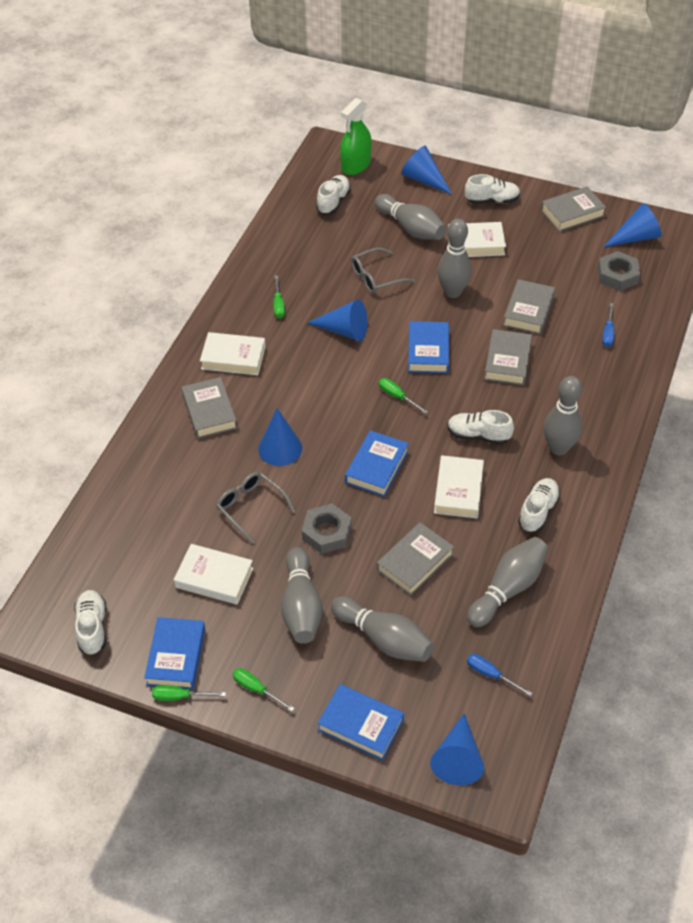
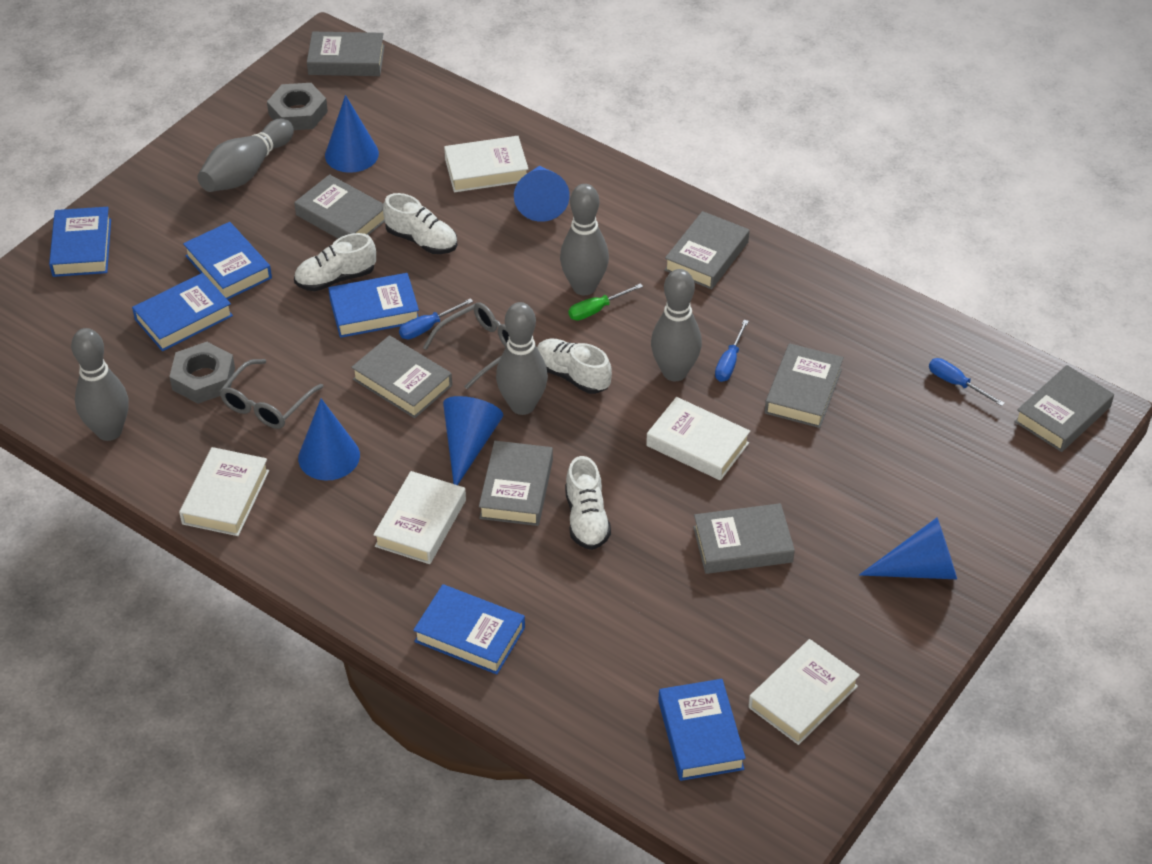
blue book: [144,617,205,690] [317,684,404,761] [345,430,409,497] [408,321,449,373] = 4 -> [49,207,111,277] [132,273,233,351] [183,222,272,300] [328,273,419,338] [413,584,525,674] [658,679,746,781] = 6
blue screwdriver: [467,654,532,696] [602,303,614,347] = 2 -> [399,298,473,339] [715,320,749,382] [929,358,1005,406] = 3
green screwdriver: [152,685,226,701] [233,668,294,712] [273,275,285,318] [379,378,428,414] = 4 -> [568,283,643,321] = 1
green spray bottle: [340,98,372,175] = 1 -> none = 0
grey book: [181,377,237,439] [377,522,454,596] [484,329,532,385] [503,279,555,334] [541,186,606,232] = 5 -> [294,174,385,239] [307,32,385,76] [351,335,452,418] [479,441,553,526] [665,211,749,290] [693,503,795,574] [765,343,844,428] [1014,365,1114,452] = 8
grey bowling pin: [281,547,323,644] [331,596,434,662] [375,194,446,240] [437,219,472,298] [467,537,548,627] [544,376,582,455] = 6 -> [71,328,128,441] [197,119,294,192] [496,302,548,415] [560,184,609,295] [651,269,702,381] = 5
white book: [174,544,253,605] [200,332,266,375] [434,455,484,518] [448,222,506,257] = 4 -> [179,447,269,536] [373,471,466,564] [444,136,528,192] [646,397,750,481] [748,639,860,745] = 5
white shoe: [74,590,106,655] [316,175,351,214] [447,410,514,445] [465,174,520,204] [518,478,561,532] = 5 -> [294,233,376,291] [383,193,457,254] [537,339,612,394] [565,456,611,550] = 4

